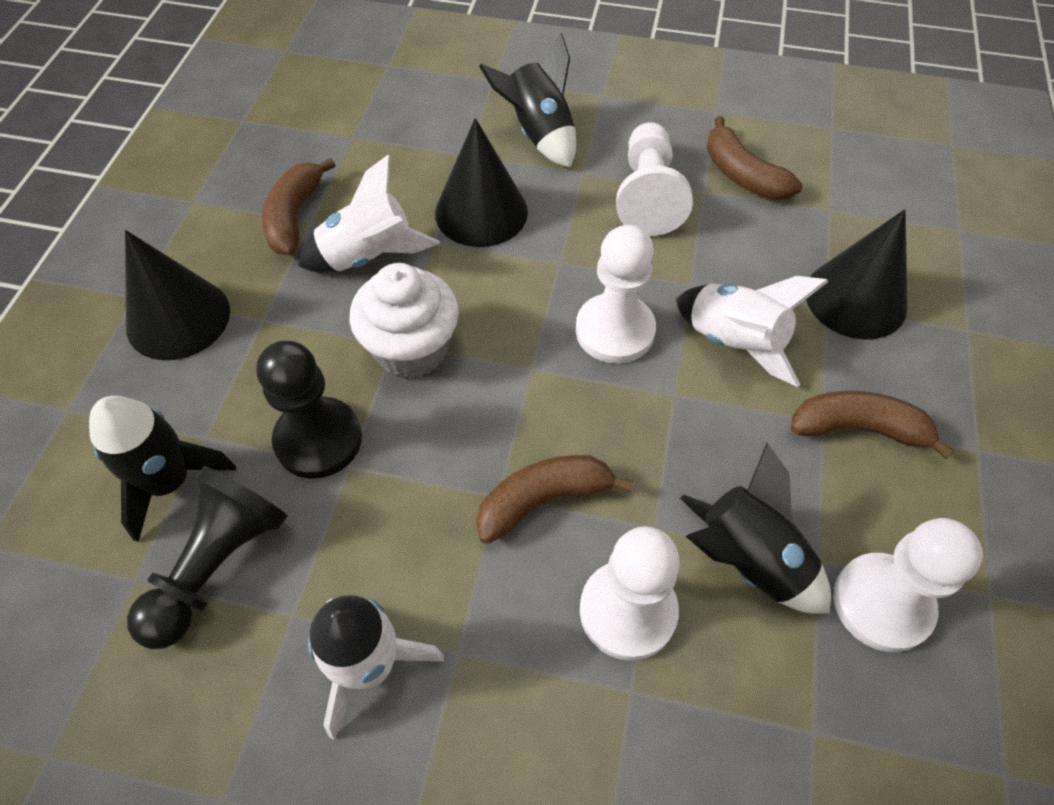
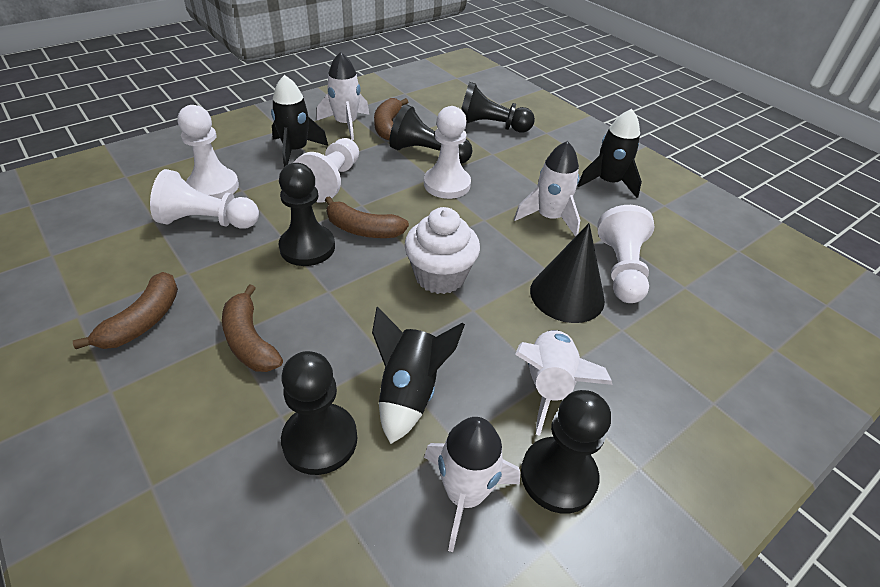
black cone: [125,230,230,360] [435,118,528,247] [806,209,908,340] = 3 -> [530,223,605,323] = 1
black pawn: [127,466,288,649] [256,341,362,479] = 2 -> [278,163,335,266] [281,351,357,475] [389,104,472,164] [461,82,535,133] [521,390,611,513] = 5
white pawn: [576,225,656,364] [580,526,680,661] [616,122,693,236] [833,518,983,652] = 4 -> [150,169,259,229] [178,105,239,200] [294,138,359,203] [424,106,471,199] [597,205,654,303] = 5
white rocket: [298,154,440,272] [308,595,444,740] [676,276,828,387] = 3 -> [317,52,369,140] [424,417,520,552] [514,141,580,237] [515,330,612,436] = 4

